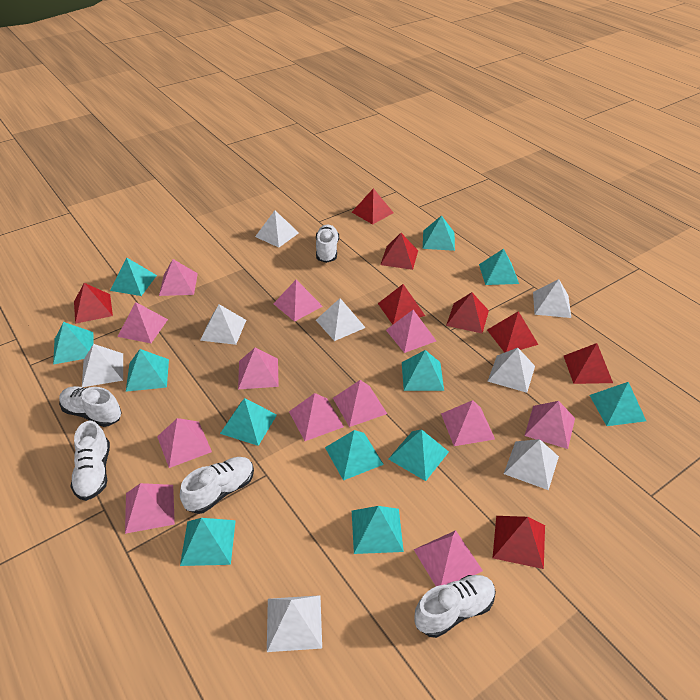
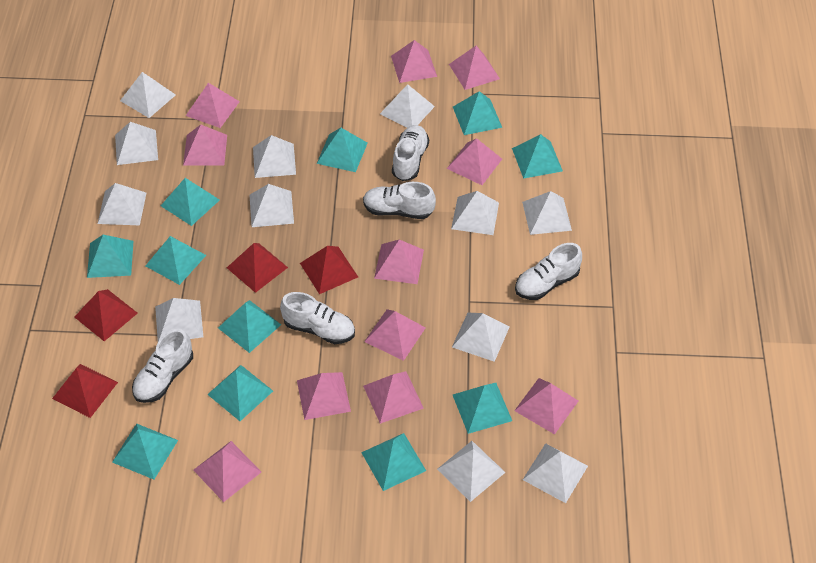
pink pyramid: [117,302,168,343] [125,483,175,534] [157,418,212,468] [159,259,198,296] [238,348,279,389] [273,280,323,322] [289,393,344,441] [333,380,387,427] [386,310,436,353] [413,530,483,586] [441,400,495,446] [525,401,575,449] = 12 -> [183,125,227,166] [186,83,240,128] [194,441,261,502] [297,372,351,420] [363,371,424,424] [364,309,426,361] [374,240,424,284] [391,40,437,83] [447,138,502,185] [449,46,500,90] [514,378,578,435] = 11
red pyramid: [74,283,113,324] [352,188,394,225] [378,284,425,325] [380,233,418,270] [446,292,489,333] [487,311,539,353] [493,516,545,569] [564,343,613,384] = 8 -> [52,364,118,418] [75,289,138,341] [227,243,288,293] [300,246,358,294] = 4
turquoise pyramid: [53,322,93,364] [110,257,157,296] [126,349,169,392] [180,518,236,566] [220,398,277,446] [325,430,384,480] [352,506,404,554] [389,430,449,481] [402,350,444,391] [423,215,455,251] [479,249,519,285] [590,382,646,426] = 12 -> [87,235,133,278] [112,424,178,479] [145,236,206,285] [161,178,220,226] [207,365,273,421] [218,300,281,353] [317,128,368,172] [361,433,426,491] [453,91,502,135] [453,383,512,434] [512,134,563,179] = 11
white pyramid: [82,344,123,387] [200,304,246,345] [255,210,299,248] [267,595,322,652] [316,298,366,341] [487,348,535,393] [504,439,559,490] [533,279,571,318] = 8 -> [97,183,146,225] [115,122,158,165] [120,72,176,118] [155,298,203,342] [250,184,294,227] [253,135,296,178] [380,84,435,128] [437,441,506,502] [451,191,499,235] [452,313,510,362] [522,191,572,235] [523,443,588,503] = 12

